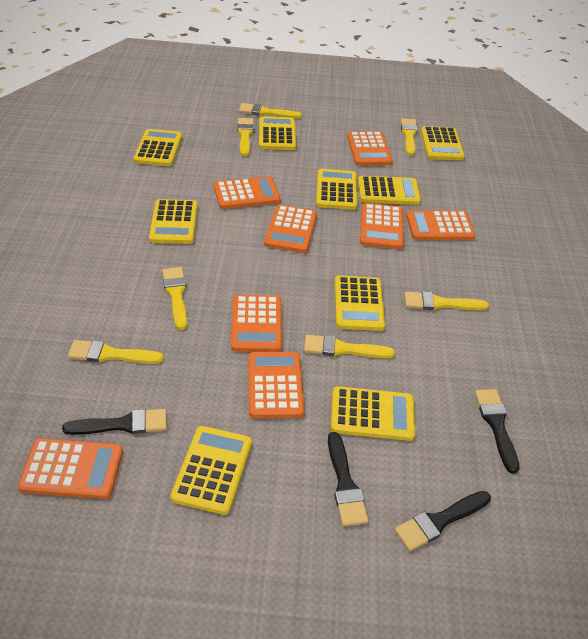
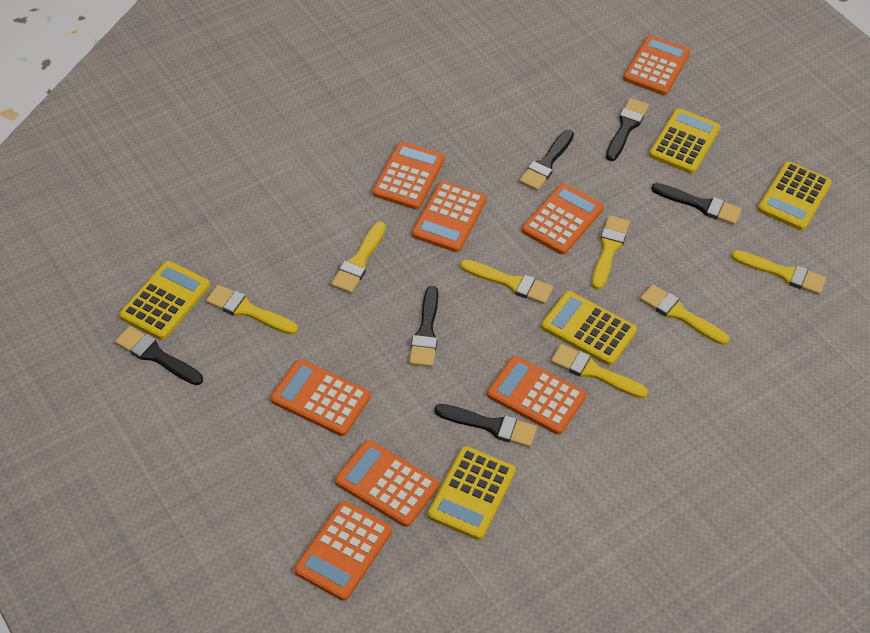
black brush: [62,409,167,435] [328,432,369,526] [395,491,491,551] [475,389,520,474] = 4 -> [115,326,203,385] [409,286,438,367] [434,404,537,447] [519,130,574,191] [606,98,649,161] [651,183,742,225] = 6
yellow calculator: [133,129,182,166] [149,199,198,244] [170,426,252,515] [259,116,296,150] [316,169,357,210] [331,386,415,441] [335,276,385,331] [358,176,421,205] [421,126,465,160] = 9 -> [119,261,210,340] [428,446,516,540] [541,291,637,366] [649,108,721,174] [758,161,832,231] = 5

